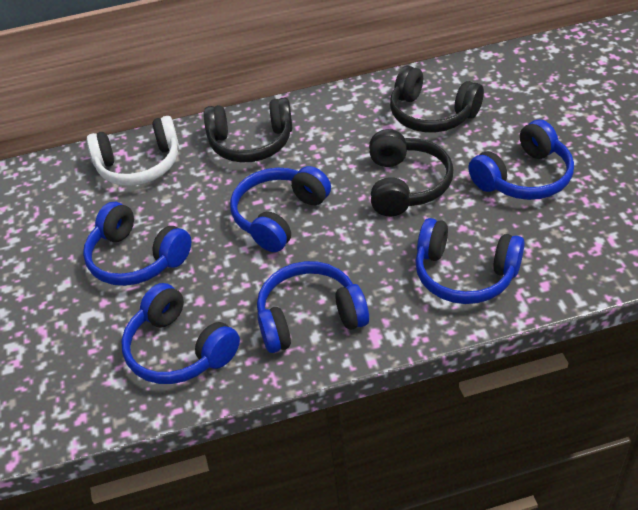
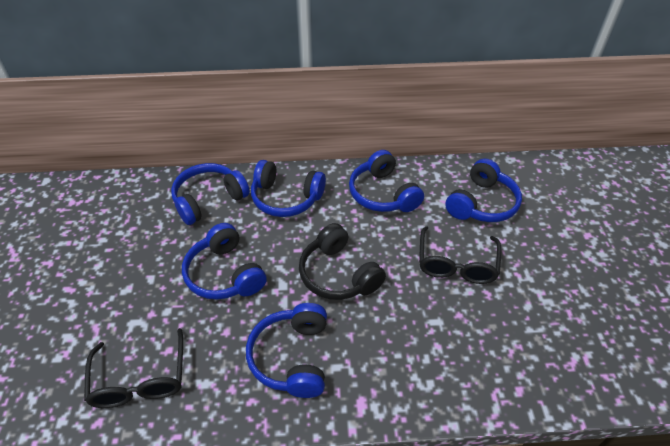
black glasses: none = 0 -> [84,328,183,408] [419,226,501,284] = 2
black headphones: [204,98,292,162] [369,129,453,216] [390,66,484,132] = 3 -> [299,223,386,300] = 1
white headphones: [87,116,179,186] = 1 -> none = 0

